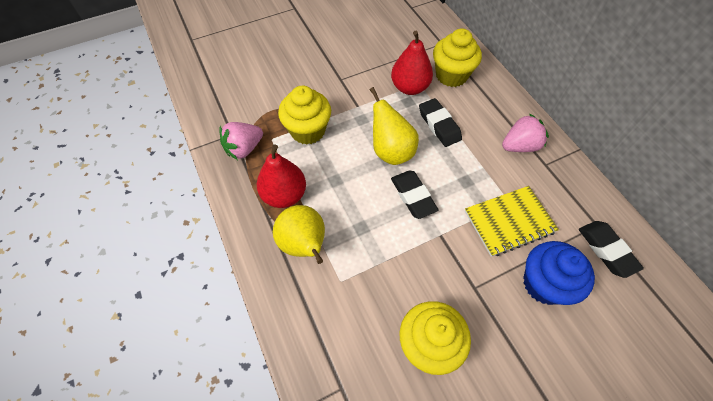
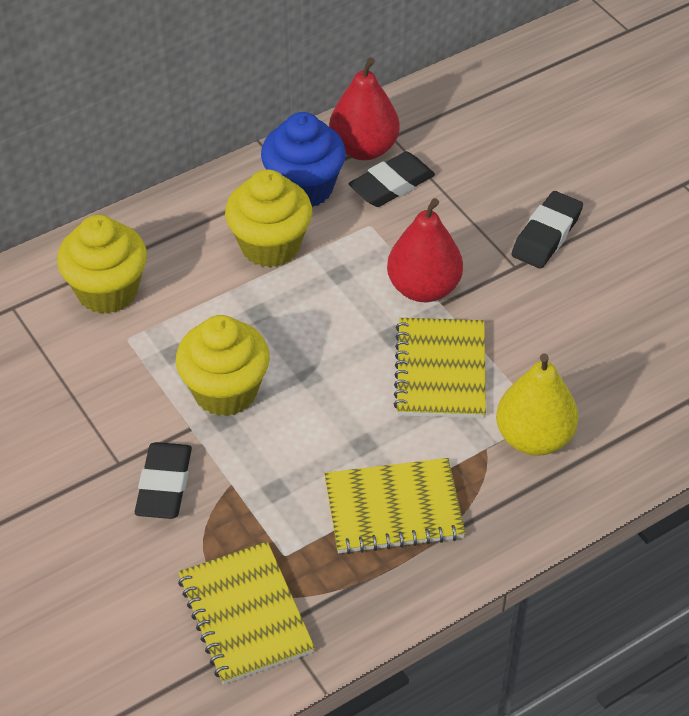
pink strawberry: [219,122,263,160] [502,113,549,152] = 2 -> none = 0
yellow notebook: [465,186,559,257] = 1 -> [178,542,315,685] [324,458,466,554] [394,318,486,418] = 3
yellow pear: [273,205,325,264] [370,87,419,165] = 2 -> [496,354,579,456] = 1

